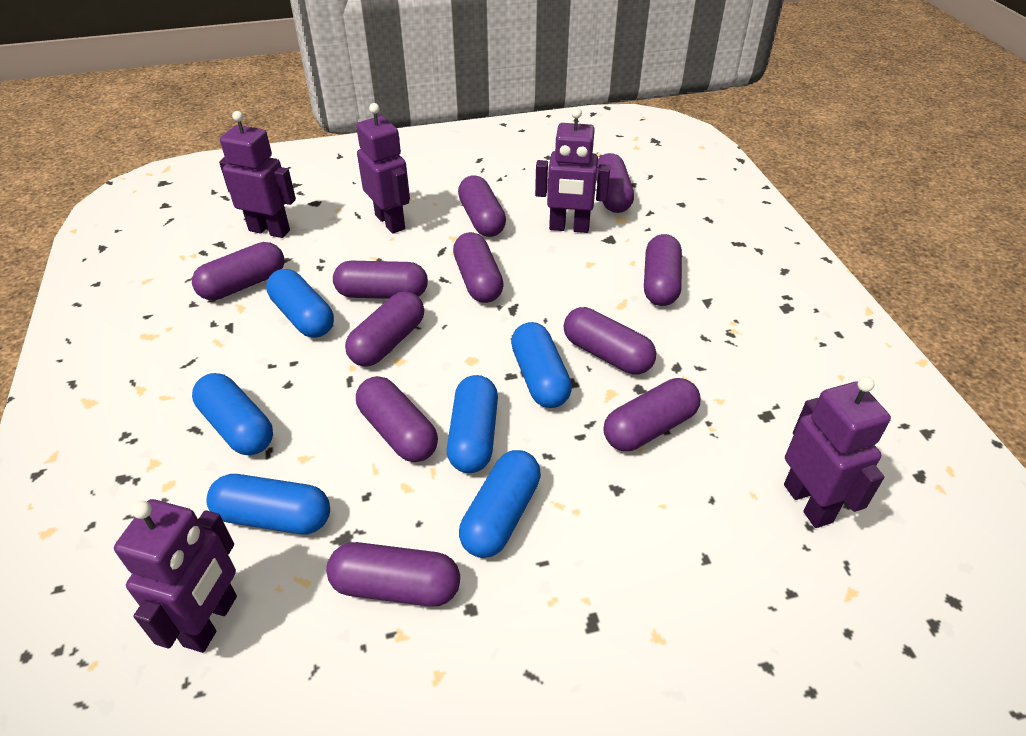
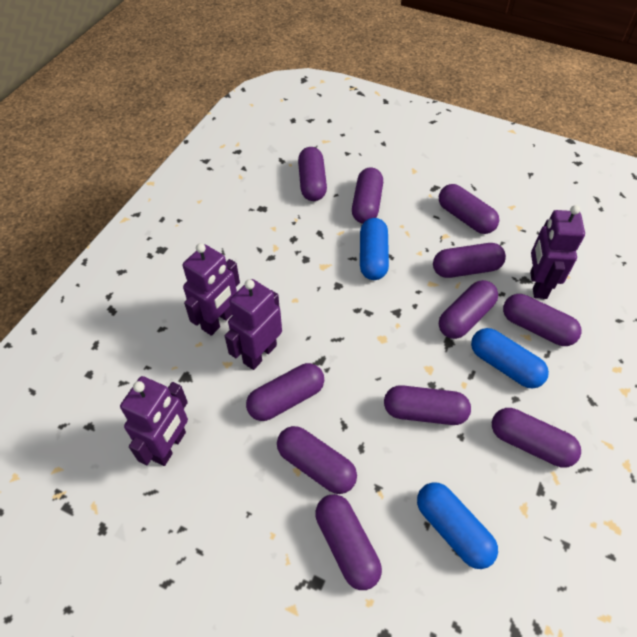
blue capsule: [192,373,273,455] [206,474,330,534] [266,269,334,338] [447,375,498,473] [459,450,541,558] [511,322,572,408] = 6 -> [360,218,389,280] [417,482,498,569] [471,328,549,388] = 3
purple robot: [114,499,237,653] [219,111,296,238] [356,103,410,234] [535,108,610,233] [784,376,891,528] = 5 -> [120,376,188,466] [183,243,240,336] [225,279,282,370] [530,205,585,299] = 4

